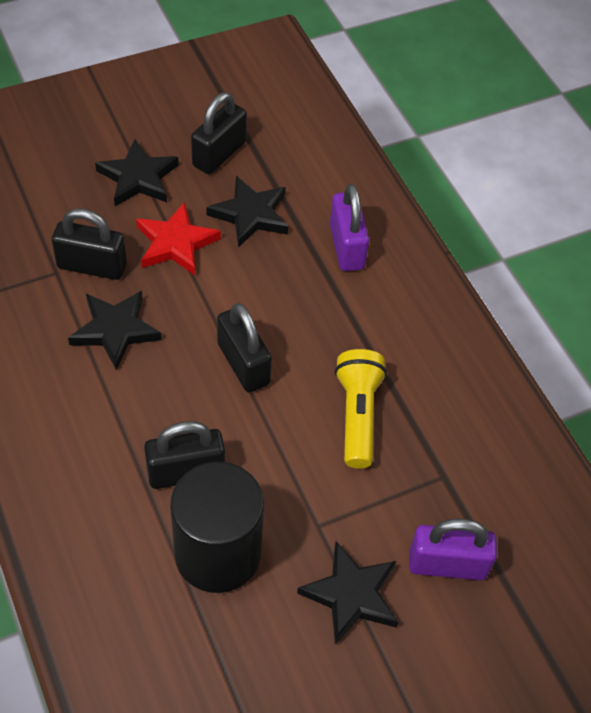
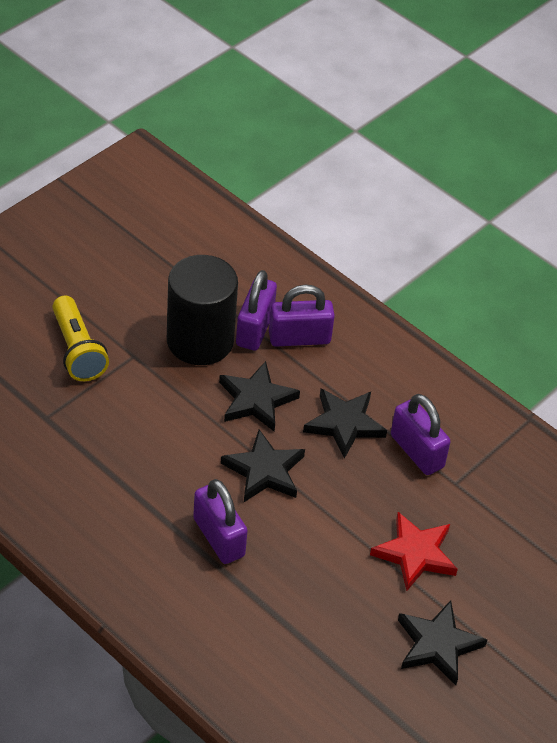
black padlock: [52,208,127,280] [144,421,225,489] [191,92,247,174] [217,303,272,392] = 4 -> none = 0
purple padlock: [330,184,369,271] [409,519,497,580] = 2 -> [193,479,248,564] [236,270,277,350] [269,285,335,347] [391,394,450,475] = 4

